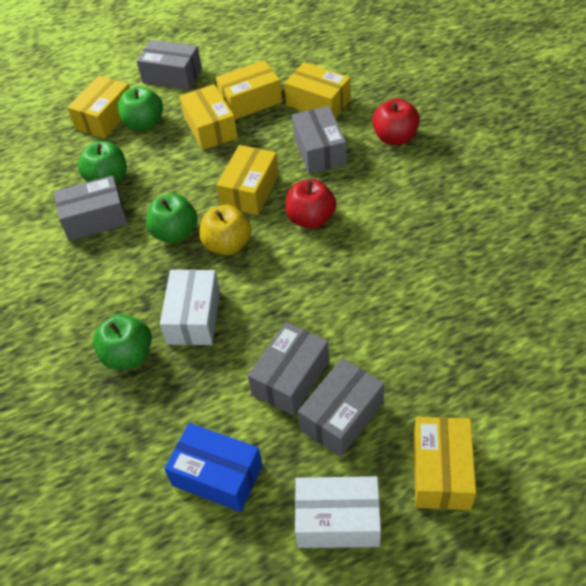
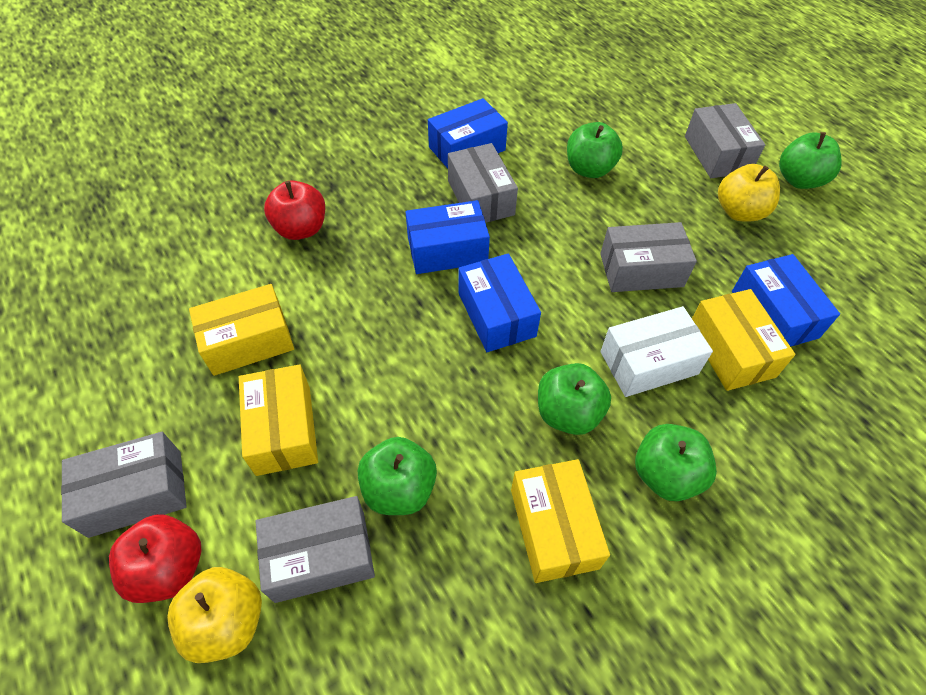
blue box: [164,423,263,512] = 1 -> [406,200,490,274] [428,98,508,169] [458,254,541,352] [732,254,840,347] = 4
green apple: [78,141,127,184] [93,314,152,370] [118,86,163,131] [146,193,197,243] = 4 -> [358,437,437,515] [538,363,611,435] [567,122,623,178] [635,424,717,501] [779,132,842,189] = 5
white box: [160,270,220,345] [295,476,381,548] = 2 -> [600,306,713,397] = 1
yellow apple: [199,205,251,255] = 1 -> [167,567,262,663] [718,164,780,222] = 2
yellow box: [67,75,130,139] [179,84,238,150] [216,60,282,120] [216,145,279,215] [284,62,351,118] [414,417,476,510] = 6 -> [189,284,294,376] [239,364,318,476] [511,459,610,583] [692,289,796,391] = 4

